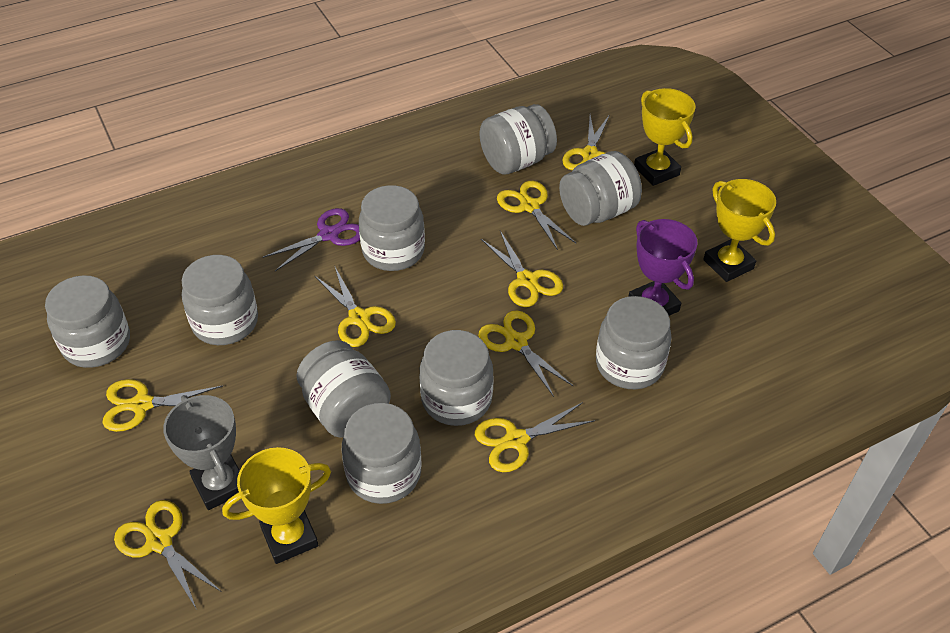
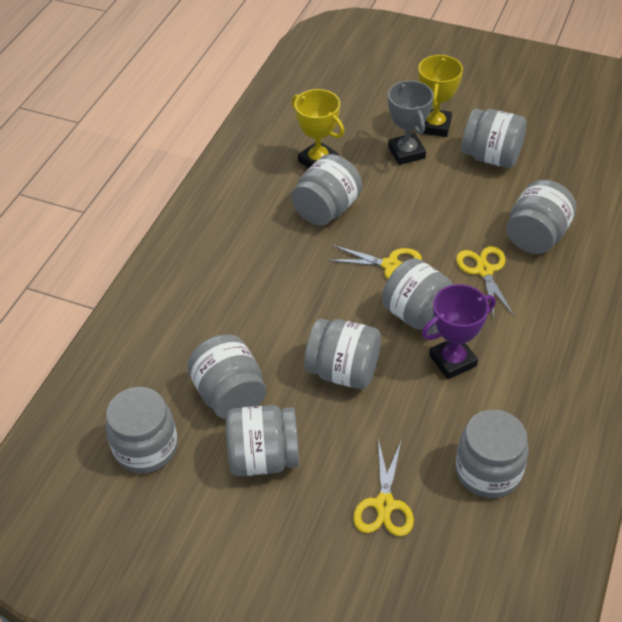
purple scissors: [263,208,360,271] = 1 -> none = 0
yellow scissors: [103,379,223,432] [114,500,222,610] [314,267,396,347] [475,402,595,472] [479,311,573,397] [481,231,563,307] [497,181,576,250] [562,114,610,170] = 8 -> [327,245,422,279] [353,439,414,536] [456,246,514,317] = 3
yellow trophy: [222,447,331,564] [634,88,695,186] [703,179,776,282] = 3 -> [291,89,345,168] [418,55,463,137] = 2

